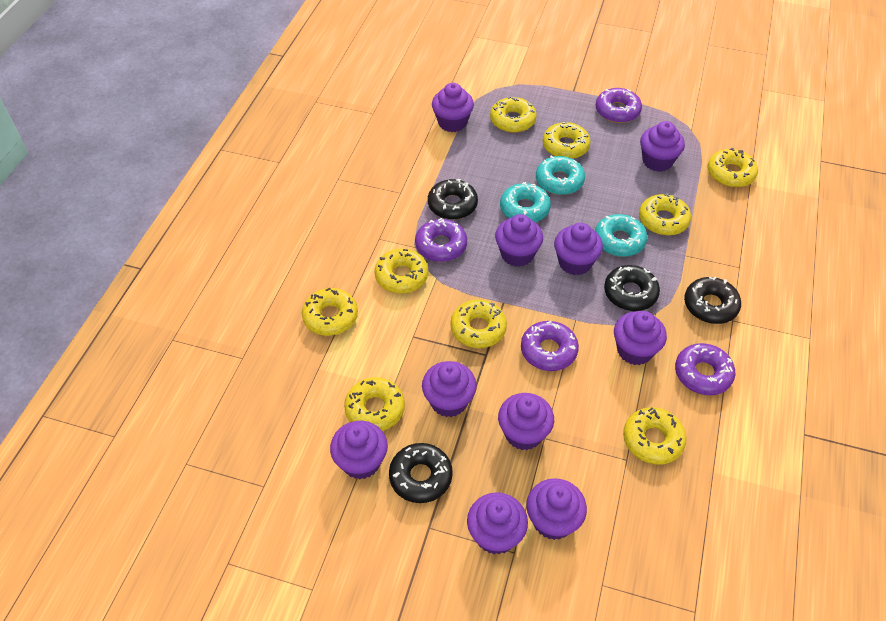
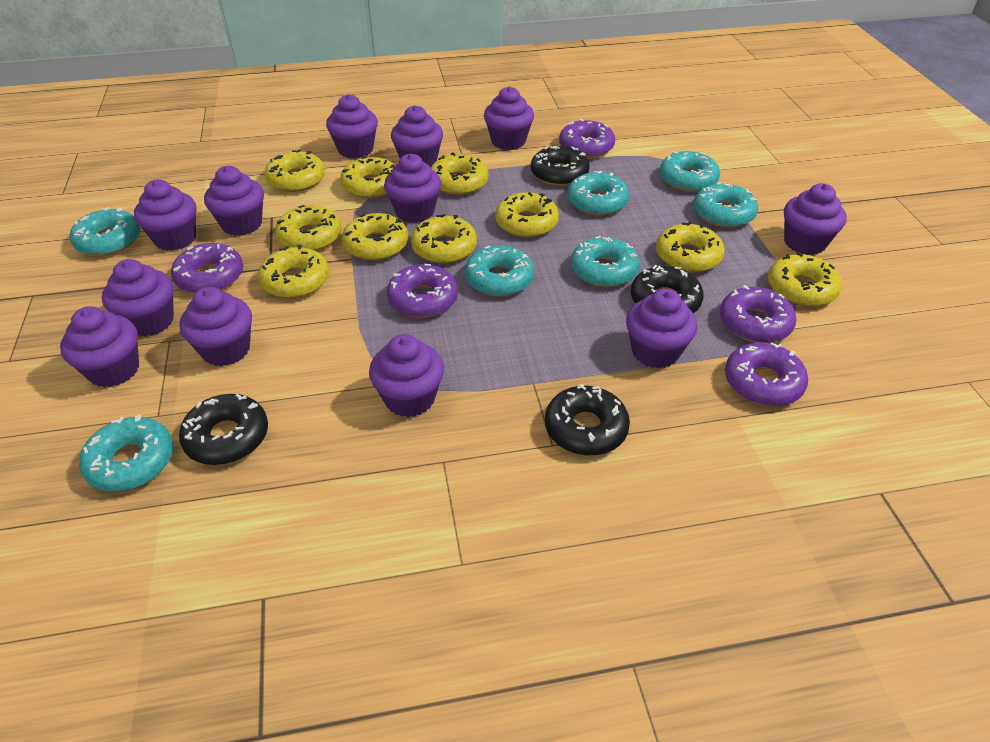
purple cupcake: [330,421,388,479] [422,361,477,417] [432,83,474,132] [467,492,528,555] [495,214,543,267] [498,393,554,450] [526,478,587,540] [554,223,603,275] [614,311,667,365] [640,121,685,172] = 10 -> [60,306,139,388] [102,259,174,337] [134,180,196,251] [179,287,252,366] [204,166,264,236] [326,94,378,159] [369,334,444,417] [384,154,441,223] [391,105,443,168] [484,86,534,150] [626,289,697,369] [784,183,847,255] = 12
purple donut: [415,218,467,262] [521,321,579,371] [596,88,642,123] [675,343,735,395] = 4 -> [171,243,243,293] [387,264,458,318] [559,119,615,158] [720,285,796,343] [725,342,808,406] = 5
turquoise donut: [500,182,551,222] [536,155,585,195] [595,214,647,257] = 3 -> [70,207,140,256] [79,415,173,492] [465,245,534,296] [567,171,629,215] [571,236,640,287] [660,151,720,192] [694,182,758,228] = 7
yellow donut: [302,288,358,336] [344,377,405,431] [375,249,428,293] [450,299,507,348] [490,96,537,133] [543,122,591,159] [623,407,686,464] [639,193,691,236] [708,148,758,187] = 9 -> [258,245,329,298] [264,149,325,192] [275,205,341,251] [340,157,396,199] [342,213,408,261] [411,214,477,264] [431,152,488,195] [495,192,559,238] [656,222,725,273] [768,252,842,307] = 10

